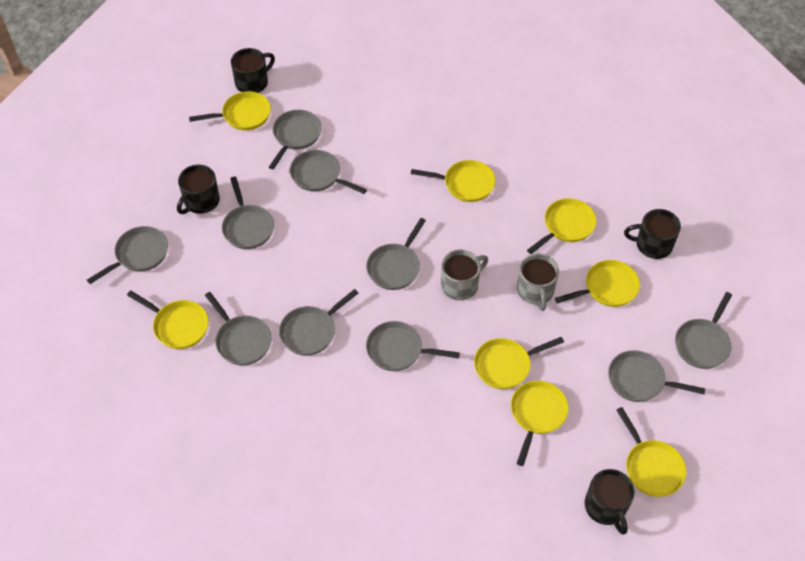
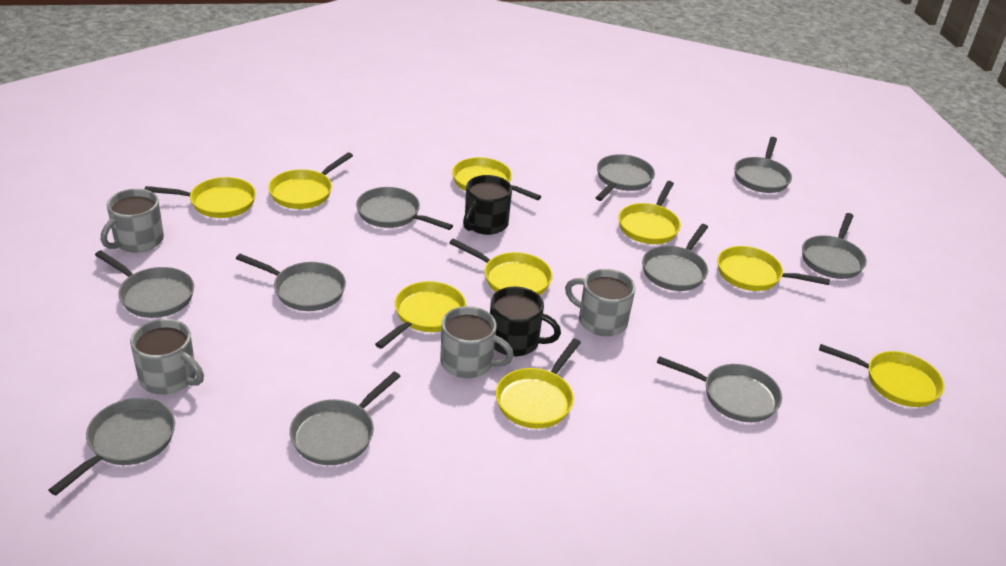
black mug: [177,165,220,214] [231,48,275,93] [585,469,635,535] [624,209,681,259] = 4 -> [463,175,512,235] [490,286,561,356] = 2
grey mug: [441,249,488,300] [517,254,559,311] = 2 -> [101,189,164,253] [130,319,204,394] [440,306,514,378] [565,269,635,336] = 4
yellow pan: [127,290,209,349] [189,91,271,130] [411,160,496,202] [474,337,564,389] [511,381,569,466] [527,198,597,254] [555,260,640,307] [617,407,686,497] = 8 -> [145,177,256,218] [268,152,353,209] [375,281,466,349] [449,239,552,295] [452,157,541,200] [496,338,581,429] [618,181,681,244] [717,246,830,291] [819,344,944,407] = 9

